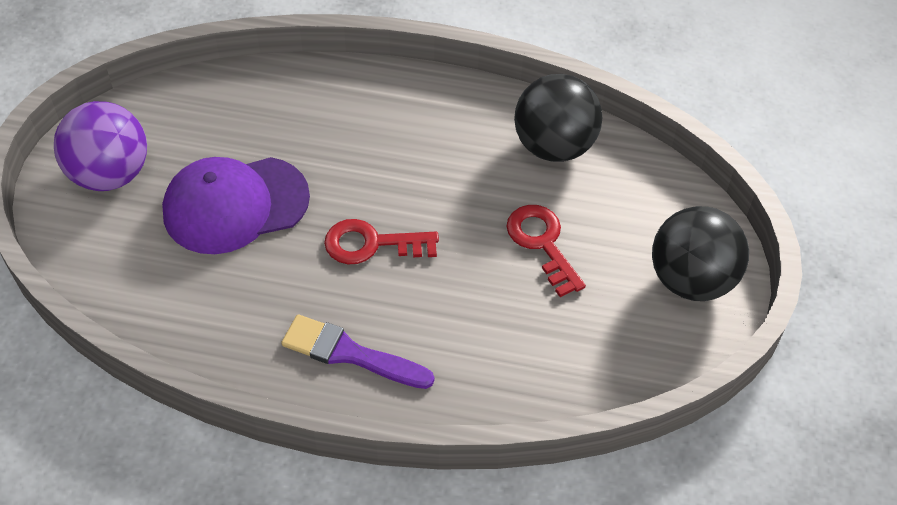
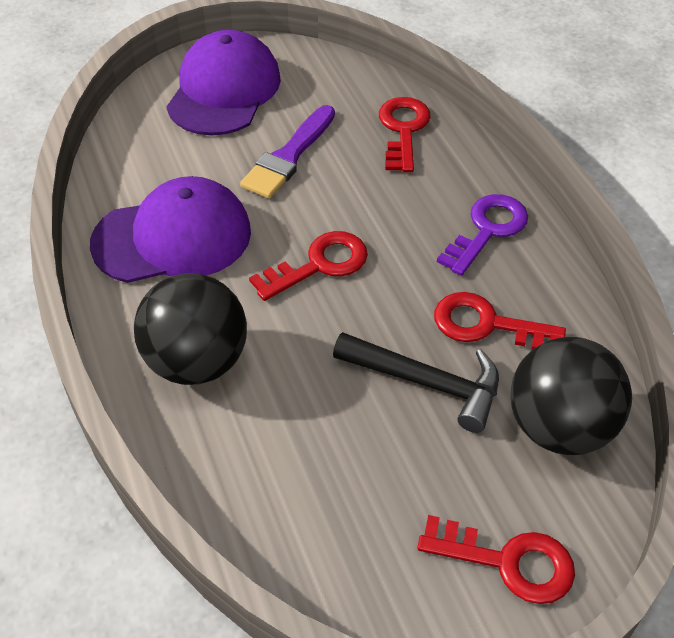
black hammer: none = 0 -> [333,332,499,433] = 1
purple ball: [54,101,147,191] = 1 -> none = 0
purple cap: [162,157,310,254] = 1 -> [90,176,251,283] [166,30,281,135] = 2
purple key: none = 0 -> [437,194,528,276] = 1
red key: [324,219,439,264] [506,205,586,297] = 2 -> [249,231,368,301] [379,97,431,172] [417,515,575,604] [434,292,566,350] = 4

